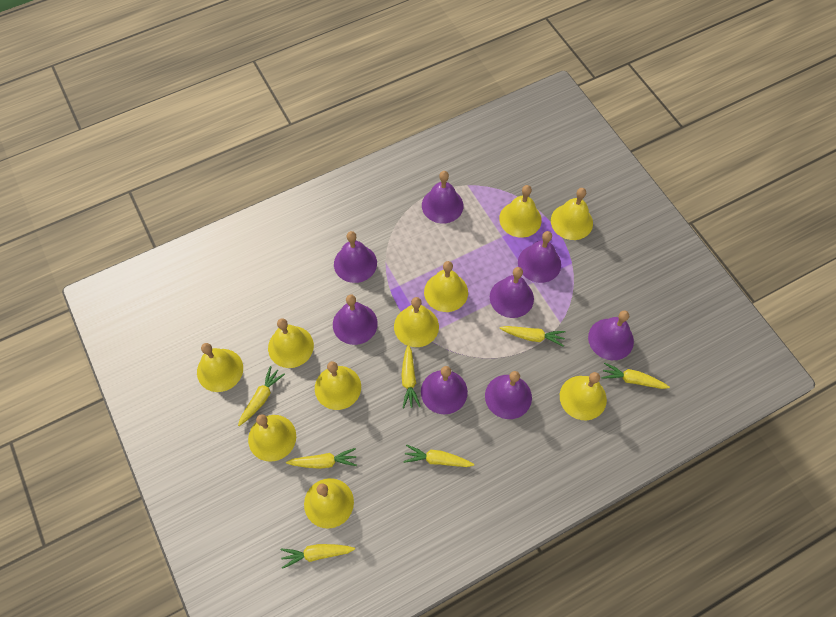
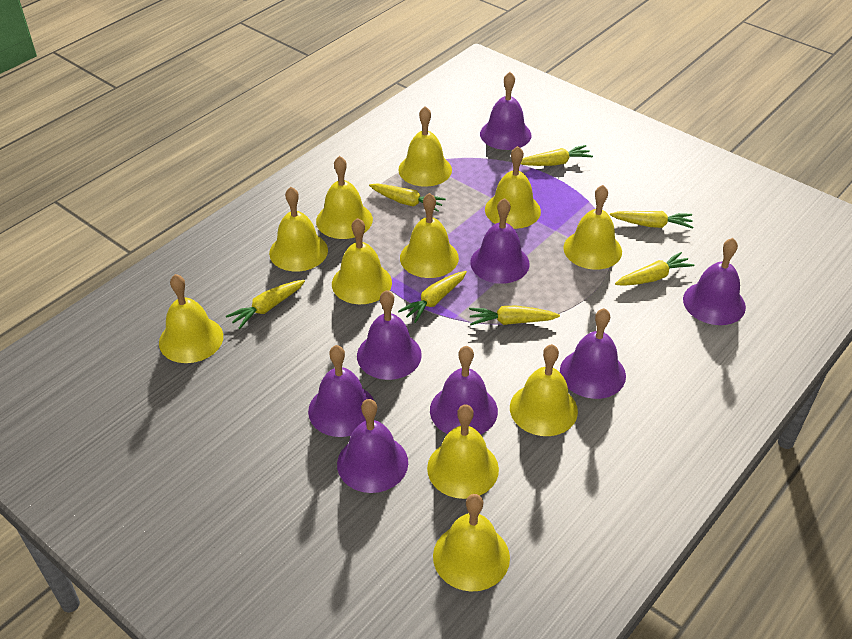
yellow bell: [197,343,243,392] [248,414,296,462] [268,318,314,368] [304,478,354,529] [315,361,361,410] [394,297,439,347] [424,261,468,312] [499,185,542,238] [551,188,593,240] [560,372,607,420] = 10 -> [159,274,223,363] [269,187,328,272] [316,156,373,239] [332,218,392,304] [398,106,452,187] [400,193,459,278] [427,404,499,499] [433,494,510,591] [485,146,541,229] [510,344,578,436] [563,185,622,270] = 11

